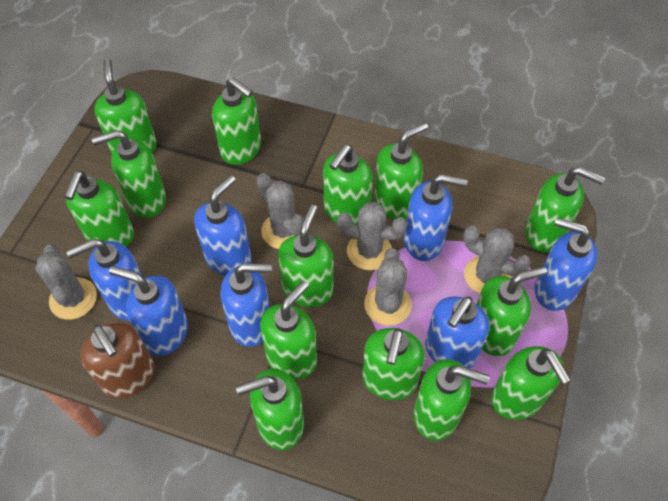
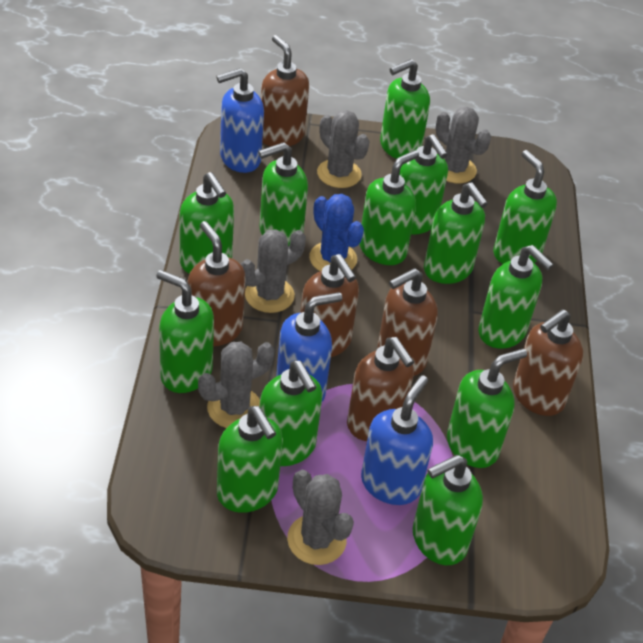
blue cactus: none = 0 -> [309,194,364,271] = 1
blue soap dispenser: [66,239,142,321] [109,266,188,356] [194,175,251,276] [220,263,272,347] [404,174,468,261] [425,296,489,369] [535,218,598,311] = 7 -> [216,68,264,173] [276,292,342,402] [361,375,433,505] = 3
brown soap dispenser: [80,323,155,398] = 1 -> [188,221,245,347] [261,35,309,146] [300,254,359,357] [347,337,414,441] [377,268,438,376] [513,309,583,416] = 6
green soap dispenser: [65,171,134,246] [92,130,166,218] [94,58,157,153] [212,77,261,165] [236,369,304,450] [260,281,317,379] [278,205,333,307] [323,145,373,225] [362,328,425,400] [374,122,428,220] [414,359,490,441] [477,266,547,356] [491,346,571,420] [525,167,605,252] = 14 -> [156,270,214,393] [180,172,234,274] [217,406,283,513] [259,142,308,246] [260,361,322,466] [360,150,419,265] [380,59,430,159] [399,134,448,235] [413,455,483,565] [424,182,488,284] [447,348,527,468] [478,245,554,349] [493,150,557,264] = 13

